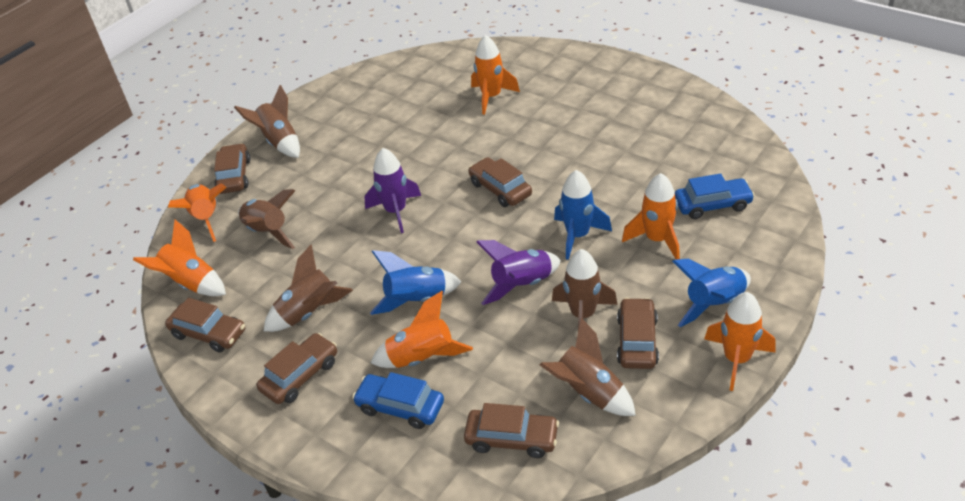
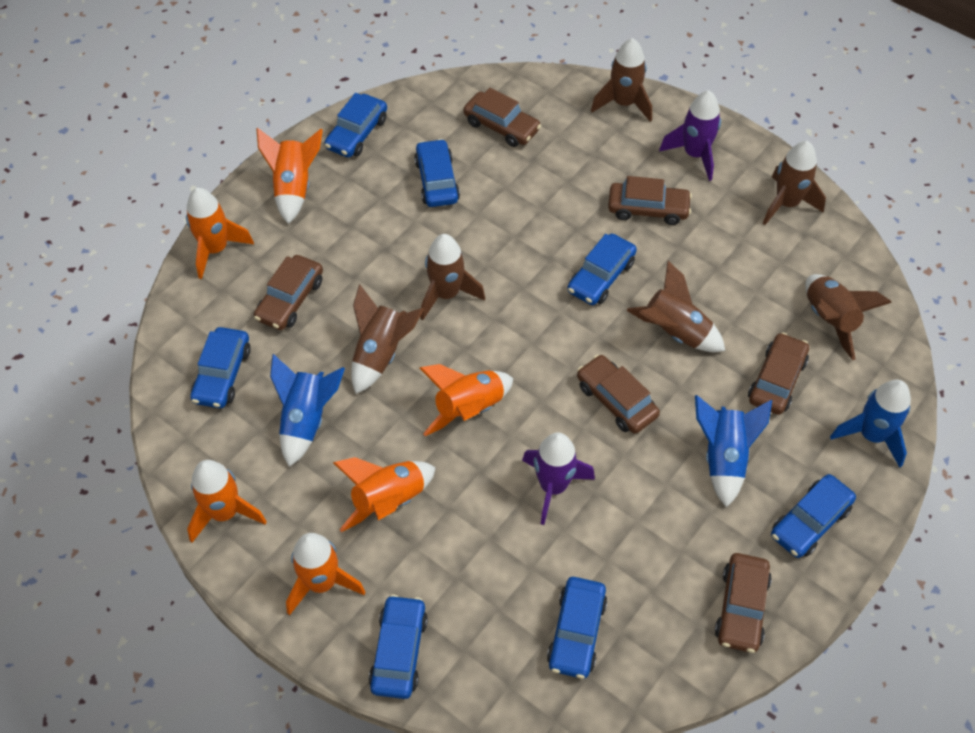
blue car: [352,372,444,429] [675,173,755,219] = 2 -> [190,327,251,408] [325,93,387,158] [369,595,428,699] [414,139,460,207] [547,577,607,679] [567,234,637,305] [771,474,856,558] = 7
brown rocket: [234,85,300,158] [238,189,295,249] [263,245,353,332] [540,318,636,416] [552,249,618,331] = 5 -> [351,284,424,394] [420,234,485,320] [591,38,652,122] [626,261,725,352] [763,141,826,225] [805,274,892,360] = 6

